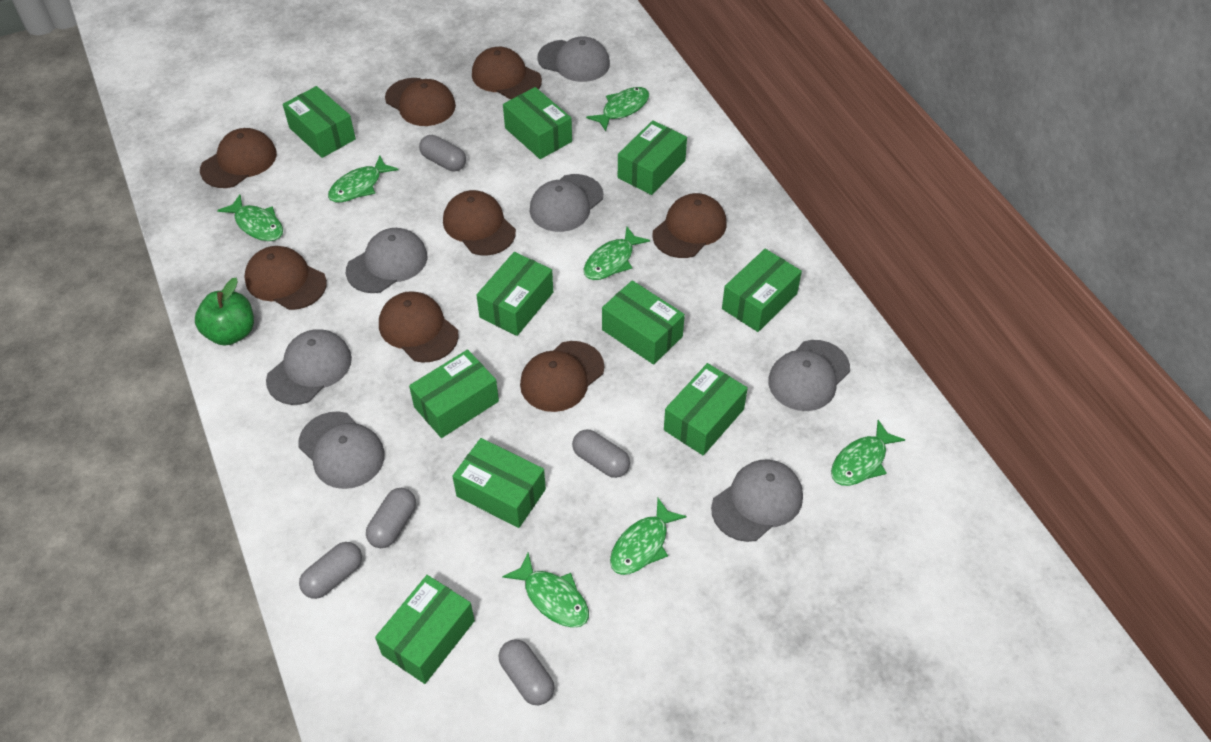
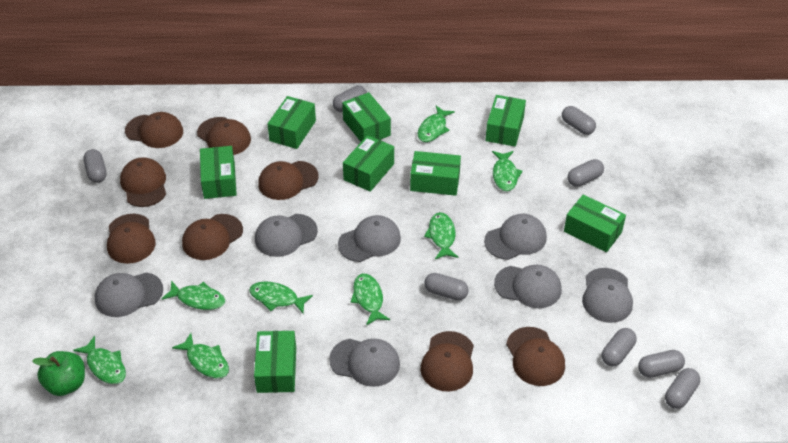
green box: [283,86,356,158] [375,575,475,684] [409,349,499,438] [452,438,546,528] [476,252,553,336] [503,87,572,159] [602,280,685,365] [618,120,687,195] [664,363,748,456] [722,249,802,332] = 10 -> [200,146,237,199] [254,331,296,393] [267,96,316,149] [342,92,391,142] [343,135,394,192] [410,151,461,196] [485,95,526,147] [564,195,626,253] = 8
green fish: [217,195,283,241] [328,155,398,202] [502,553,589,628] [583,227,650,280] [586,87,649,131] [610,498,687,575] [831,420,905,486] = 7 -> [73,336,126,384] [162,281,225,310] [172,333,229,378] [249,281,313,314] [351,274,390,326] [418,106,455,142] [424,212,458,259] [492,151,523,191] = 8
grey capsule: [299,542,362,599] [366,488,416,548] [419,135,466,171] [499,639,554,705] [572,429,630,478] = 5 -> [83,149,107,183] [333,86,367,112] [424,273,469,301] [562,106,596,135] [567,159,604,187] [602,328,637,366] [638,350,685,378] [665,368,700,409] = 8

